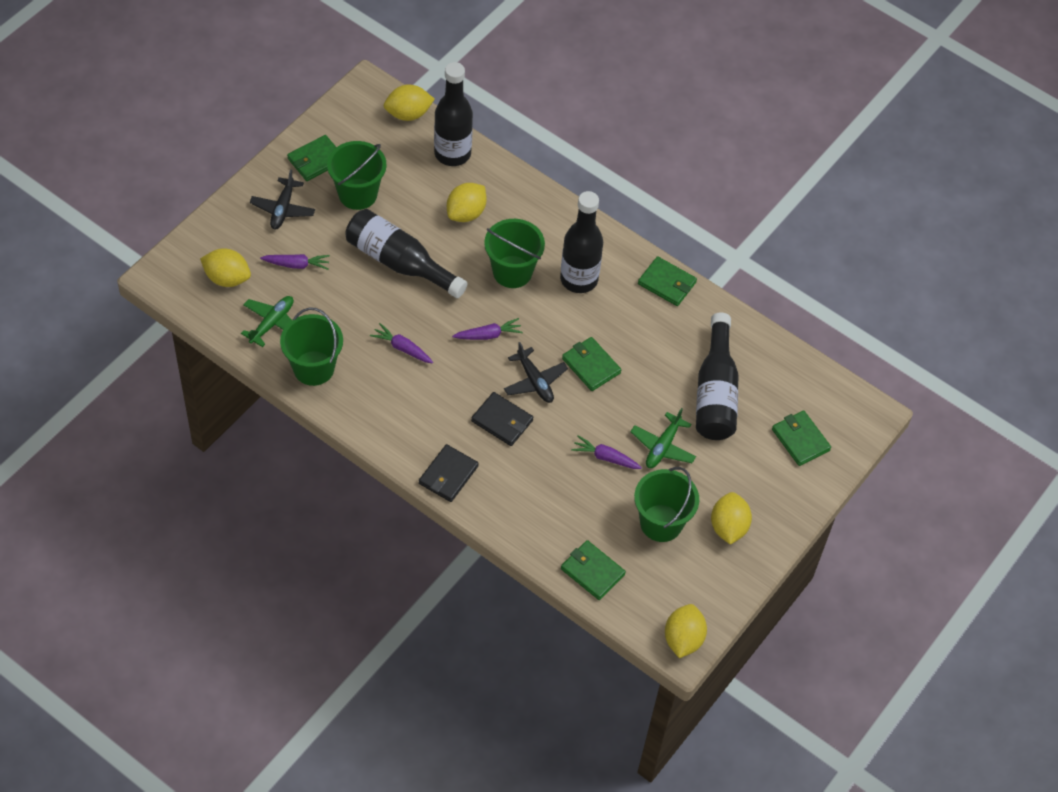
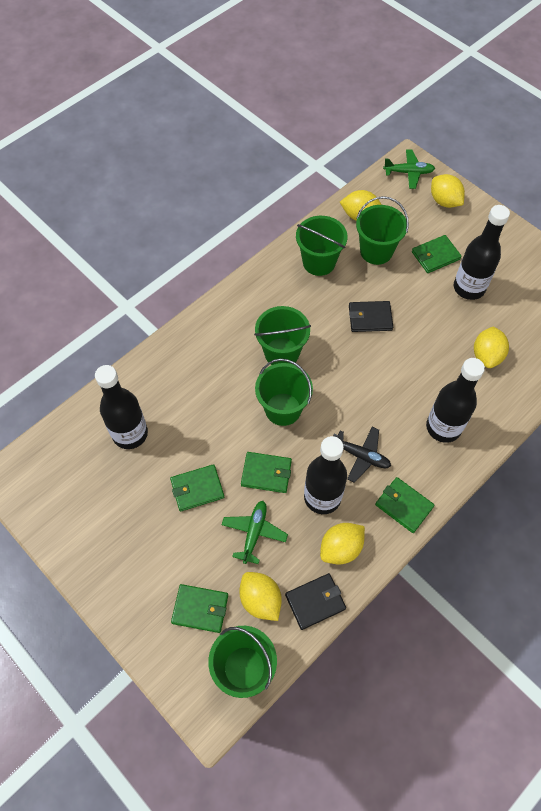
black plane: [250,169,315,230] [504,342,568,403] = 2 -> [333,427,391,483] = 1
green bucket: [280,308,343,386] [327,141,387,210] [484,219,545,288] [634,467,699,542] = 4 -> [208,626,277,698] [254,306,311,365] [255,358,313,426] [296,216,347,276] [356,196,409,265] = 5
purple carrot: [260,254,330,270] [370,323,433,363] [452,318,523,340] [571,435,642,469] = 4 -> none = 0

